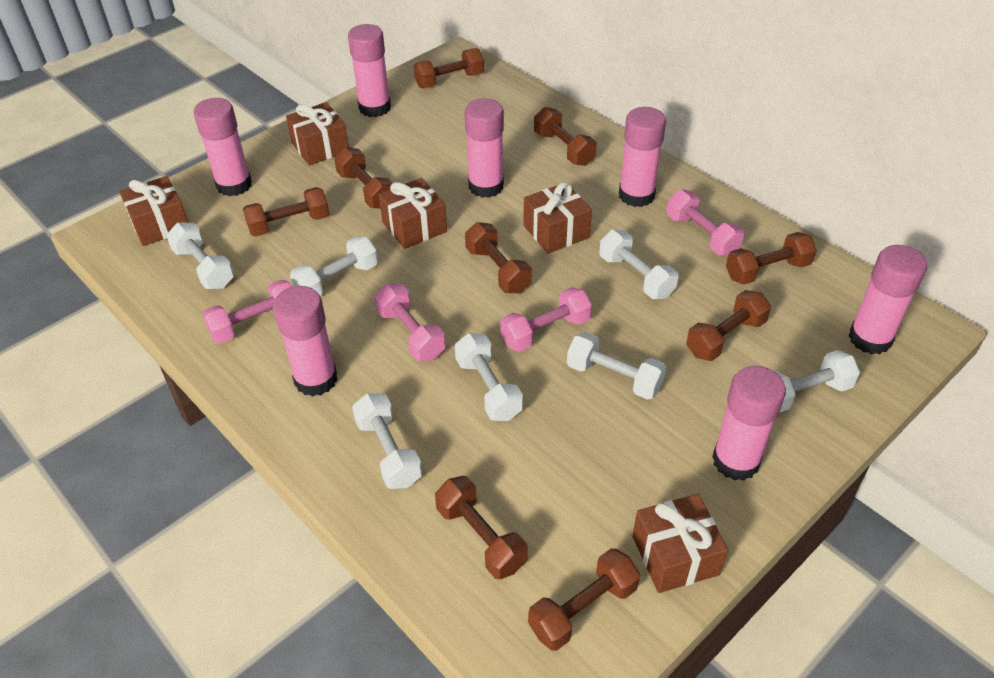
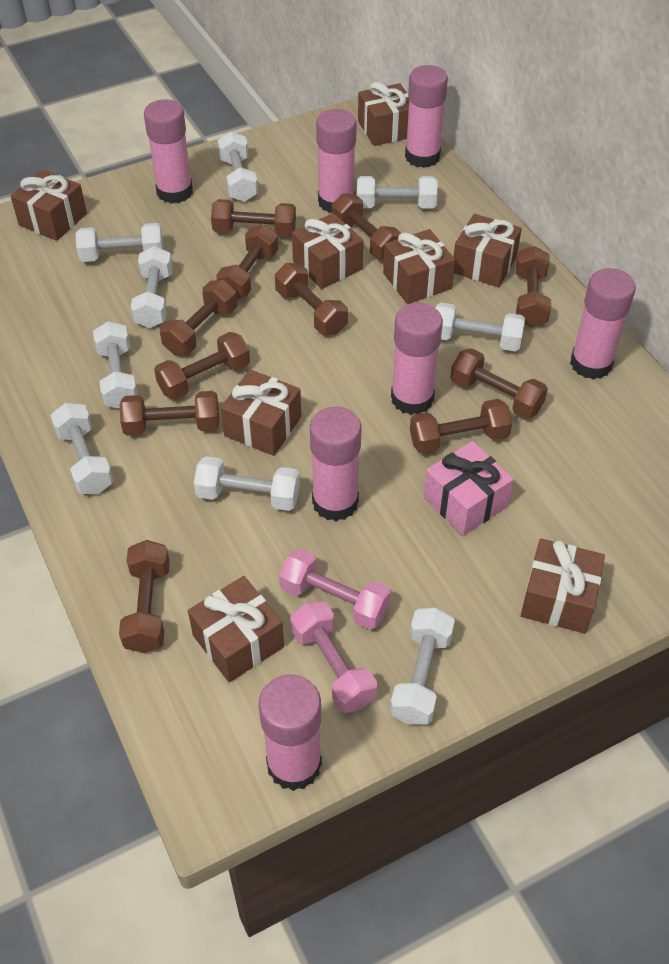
brown dumbbell: [243,187,330,237] [334,147,393,209] [413,48,484,88] [435,476,528,579] [465,222,532,294] [528,548,640,651] [534,107,597,166] [686,290,771,361] [726,232,817,285] = 9 -> [119,540,170,653] [120,391,219,436] [154,332,250,400] [160,280,237,355] [211,199,296,237] [216,225,278,299] [275,263,348,335] [332,193,401,260] [410,399,512,454] [450,348,548,419] [515,246,551,328] = 11
brown gift: [119,176,188,246] [286,102,349,166] [379,178,447,249] [523,182,592,254] [632,494,728,593] = 5 -> [11,169,87,241] [188,576,284,682] [221,369,301,456] [292,213,363,289] [358,82,409,146] [383,229,455,304] [454,214,522,287] [521,539,605,633] = 8
pink dumbbell: [203,280,292,344] [374,284,445,361] [500,287,592,352] [667,189,744,256] = 4 -> [279,549,391,630] [290,601,377,713] = 2
pink gift: none = 0 -> [424,441,514,536] = 1
white dumbbell: [166,222,234,289] [290,236,378,296] [352,393,422,489] [455,333,523,421] [567,332,666,400] [599,230,678,299] [774,350,860,413] = 7 -> [50,403,113,494] [75,223,164,262] [93,321,138,409] [131,246,173,328] [194,456,300,511] [218,131,258,202] [357,176,438,209] [390,608,455,725] [435,302,525,351] = 9

